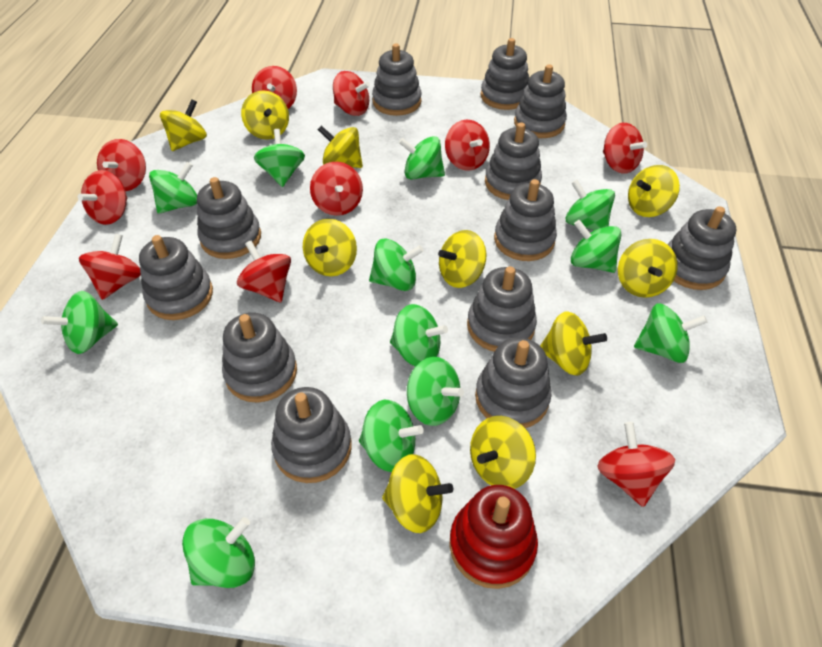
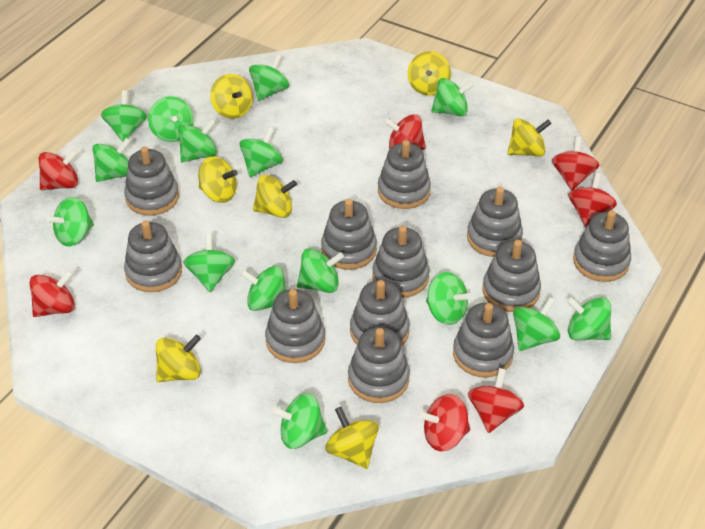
green spinning top: [41,291,118,354] [149,162,197,214] [182,517,255,588] [254,129,305,187] [359,400,424,472] [369,239,424,291] [390,304,448,366] [399,136,445,180] [407,357,464,426] [566,180,615,230] [571,220,622,273] [634,303,707,363] = 12 -> [46,197,94,246] [92,138,131,182] [101,90,147,142] [148,96,194,142] [178,119,217,162] [183,233,235,292] [239,127,283,177] [240,266,286,311] [249,54,289,101] [272,393,327,449] [297,248,344,293] [426,272,471,325] [431,78,474,116] [513,297,560,351] [567,297,611,341] = 15
red spinning top: [78,170,127,225] [79,233,141,300] [97,139,146,191] [237,241,291,302] [252,66,297,109] [310,162,363,216] [333,71,370,116] [445,120,490,171] [597,422,675,507] [603,123,647,174] = 10 -> [30,270,75,317] [39,150,78,190] [384,114,426,150] [420,394,470,451] [468,368,524,433] [552,137,599,190] [568,173,617,227] = 7
red stacking toy: [449,485,538,589] = 1 -> none = 0
yellow spinning top: [160,99,207,151] [241,90,289,140] [303,219,357,276] [318,125,363,168] [382,454,453,533] [438,230,486,288] [470,416,536,489] [540,311,607,376] [618,239,678,298] [628,165,680,217] = 10 -> [156,335,201,382] [198,156,238,203] [210,74,253,119] [253,175,297,218] [325,407,379,469] [408,51,451,96] [507,118,552,157] = 7

